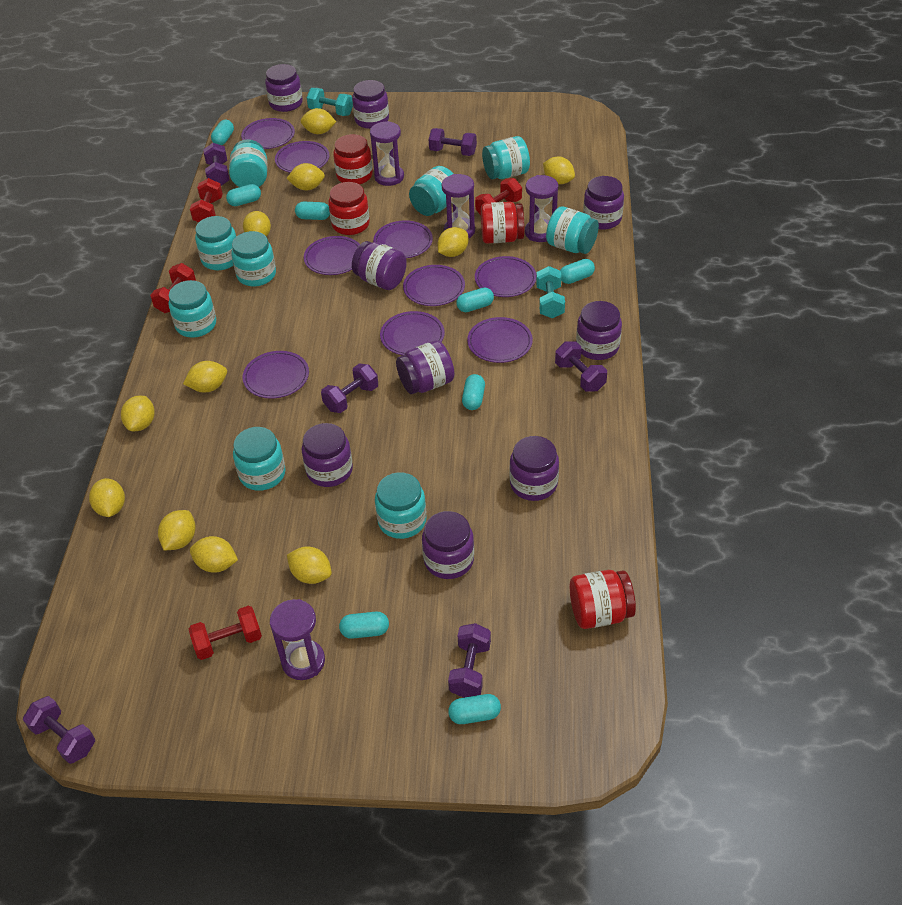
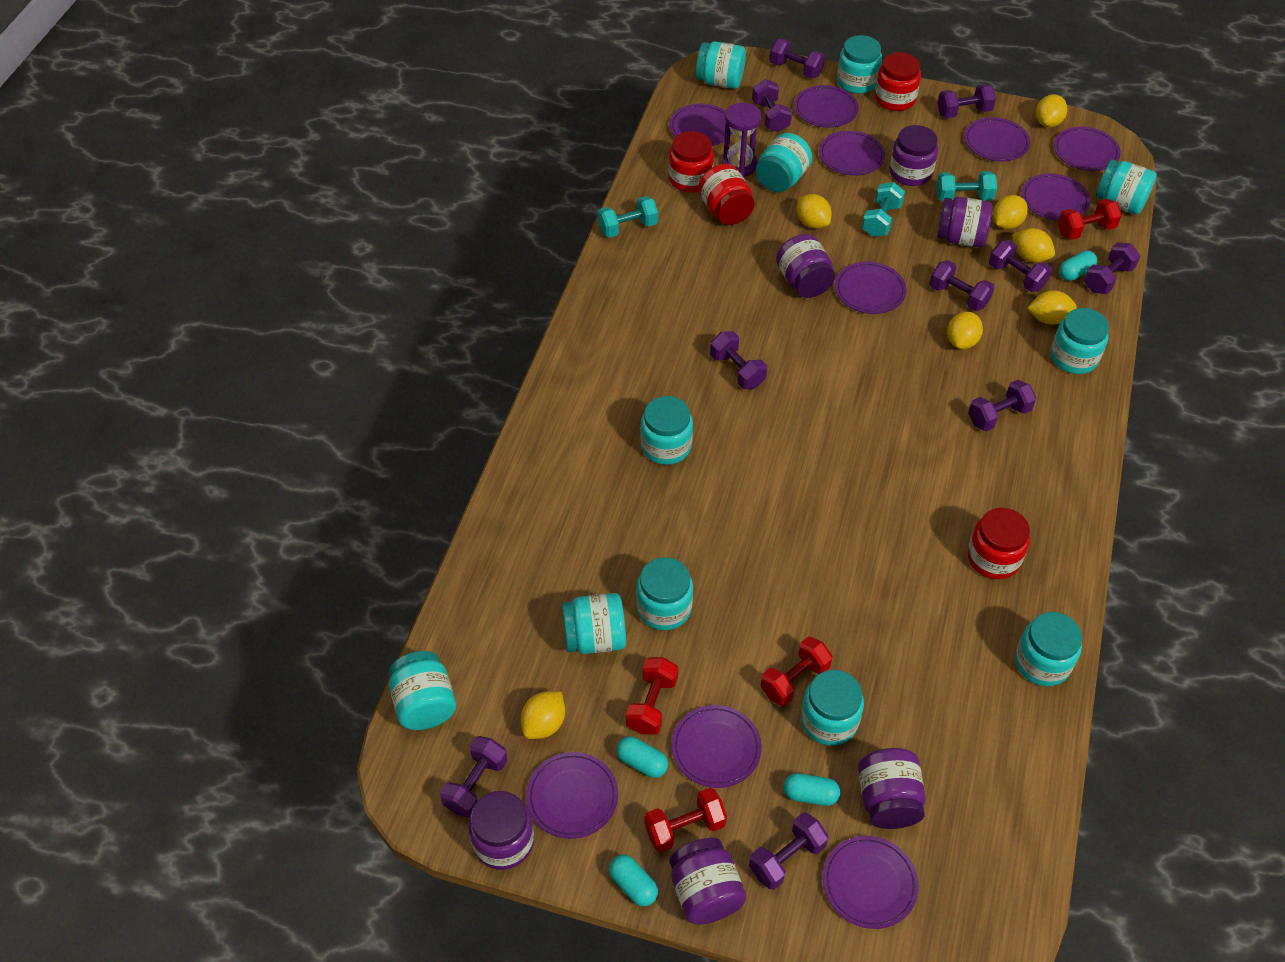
purple dumbbell: [23,696,95,764] [203,143,229,186] [321,363,378,413] [429,128,477,156] [448,623,491,698] [555,341,607,392] = 6 -> [440,736,508,818] [710,331,767,389] [749,812,828,890] [752,79,792,132] [770,38,825,78] [929,260,994,311] [937,84,996,118] [968,380,1036,432] [989,240,1052,292] [1084,242,1140,294] = 10
purple hourglass: [270,599,325,680] [370,121,404,186] [442,174,475,239] [525,175,558,242] = 4 -> [722,103,761,177] = 1
purple jar: [265,64,303,112] [302,423,353,487] [352,80,389,129] [352,241,407,290] [396,340,454,394] [422,511,474,579] [509,436,559,501] [576,301,622,360] [583,176,624,230] = 9 -> [468,791,534,870] [669,838,746,925] [776,234,835,298] [858,748,926,829] [889,125,938,186] [937,197,993,248] = 6
purple plate: [241,118,295,149] [243,351,309,399] [275,141,330,173] [304,236,360,275] [373,220,433,258] [380,311,445,355] [403,265,465,306] [467,317,533,363] [475,256,536,297] = 9 -> [526,752,618,839] [669,104,732,146] [672,705,762,788] [794,85,859,128] [819,131,885,176] [823,836,919,929] [835,261,906,314] [964,117,1030,161] [1022,173,1090,221] [1054,127,1121,171] = 10
turquoise capsule: [211,120,234,145] [226,184,261,206] [295,202,330,220] [339,612,389,639] [448,694,501,724] [456,288,494,312] [462,374,485,410] [560,259,595,284] = 8 -> [609,855,658,906] [616,736,668,778] [784,773,840,806] [1059,250,1097,281] = 4
turquoise dumbbell: [307,88,353,116] [536,266,565,318] = 2 -> [598,196,658,238] [862,182,905,237] [936,171,997,202] = 3
turquoise jar: [169,280,216,338] [195,216,236,270] [229,139,267,187] [231,231,276,287] [233,427,286,491] [375,472,427,539] [409,166,453,216] [482,136,530,179] [546,206,599,254] = 9 -> [389,651,456,730] [562,593,626,654] [636,557,693,630] [640,396,693,465] [696,41,746,89] [756,133,812,192] [801,670,864,746] [837,35,882,94] [1015,612,1082,686] [1051,308,1109,374] [1096,160,1157,214] = 11
yellow lemon: [89,478,125,517] [121,396,155,431] [158,510,195,550] [183,361,227,392] [190,536,238,573] [243,211,271,237] [286,163,325,190] [287,546,332,584] [301,108,336,134] [438,227,468,257] [543,157,575,184] = 11 -> [521,691,565,739] [797,194,832,229] [947,312,983,349] [993,195,1028,229] [1012,228,1055,262] [1028,290,1077,325] [1036,94,1067,127] = 7

